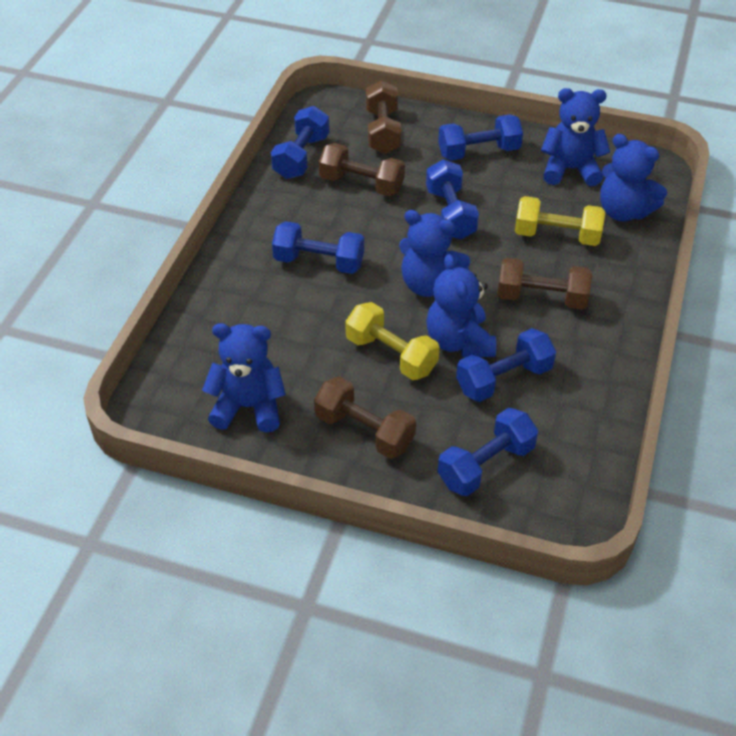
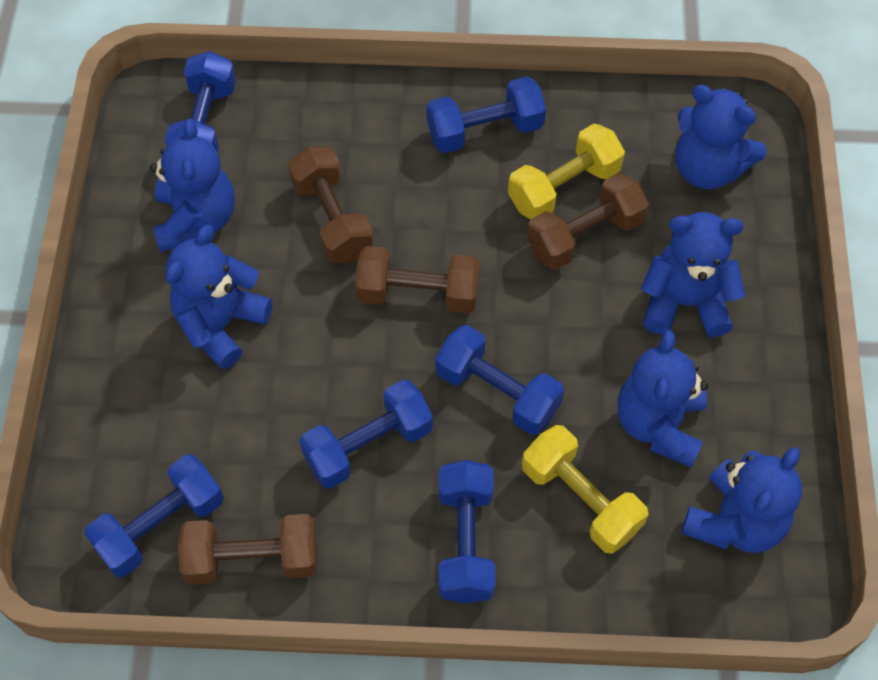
blue teddy bear: [202,323,286,433] [399,210,470,297] [426,254,496,357] [541,88,610,186] [600,134,667,221] = 5 -> [150,119,235,252] [165,225,273,369] [618,330,708,468] [641,212,745,337] [676,85,767,189] [681,447,802,553] = 6

